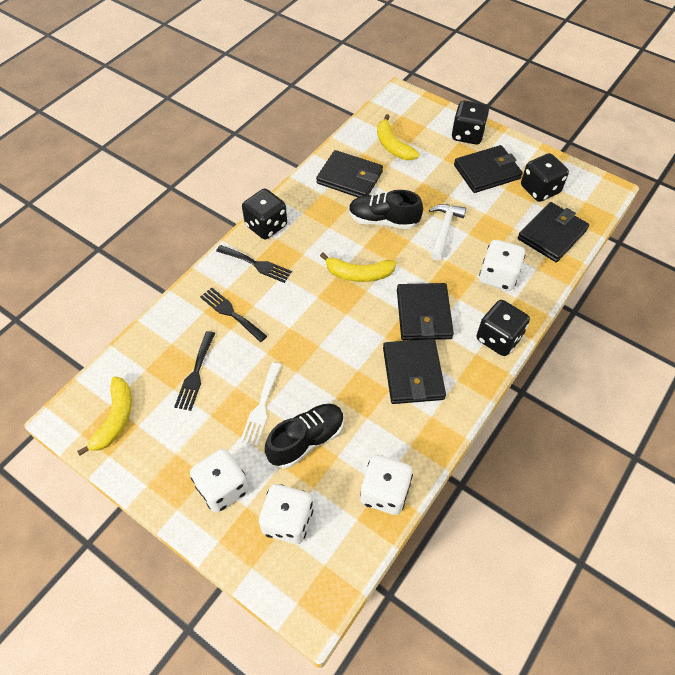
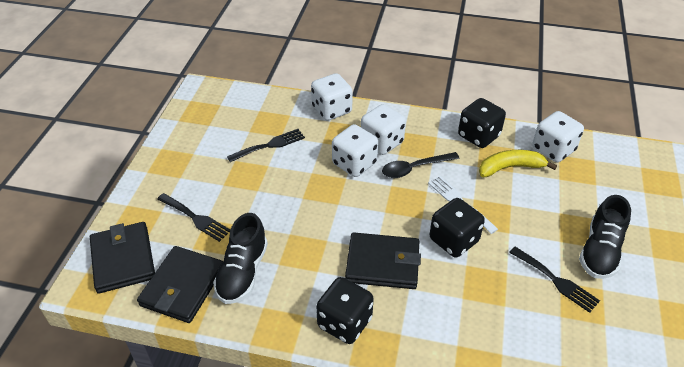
black dice: [242,189,287,240] [451,100,489,144] [476,300,530,356] [521,153,569,202] = 4 -> [316,277,374,344] [429,198,485,258] [458,98,506,148] = 3
black spoon: none = 0 -> [382,152,460,178] = 1
black wallet: [316,150,383,197] [383,339,446,404] [397,283,454,340] [454,145,523,193] [518,202,589,262] = 5 -> [90,222,155,294] [137,246,223,323] [345,232,421,289] = 3
white hammer: [429,204,466,260] = 1 -> none = 0
yellow banana: [77,376,132,456] [320,253,397,282] [377,114,419,160] = 3 -> [479,150,557,177] = 1

